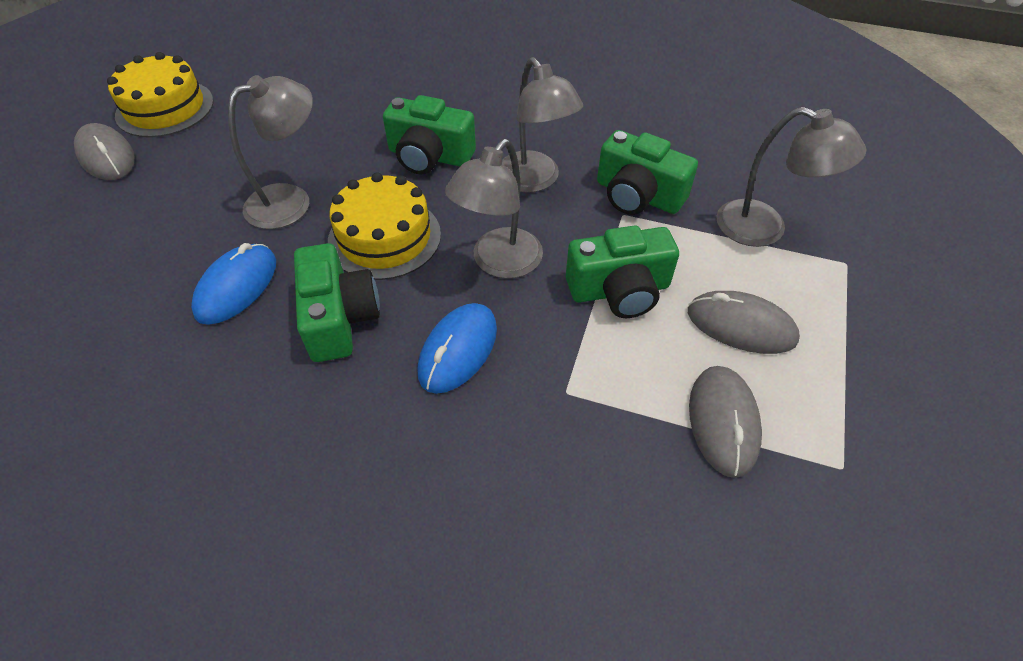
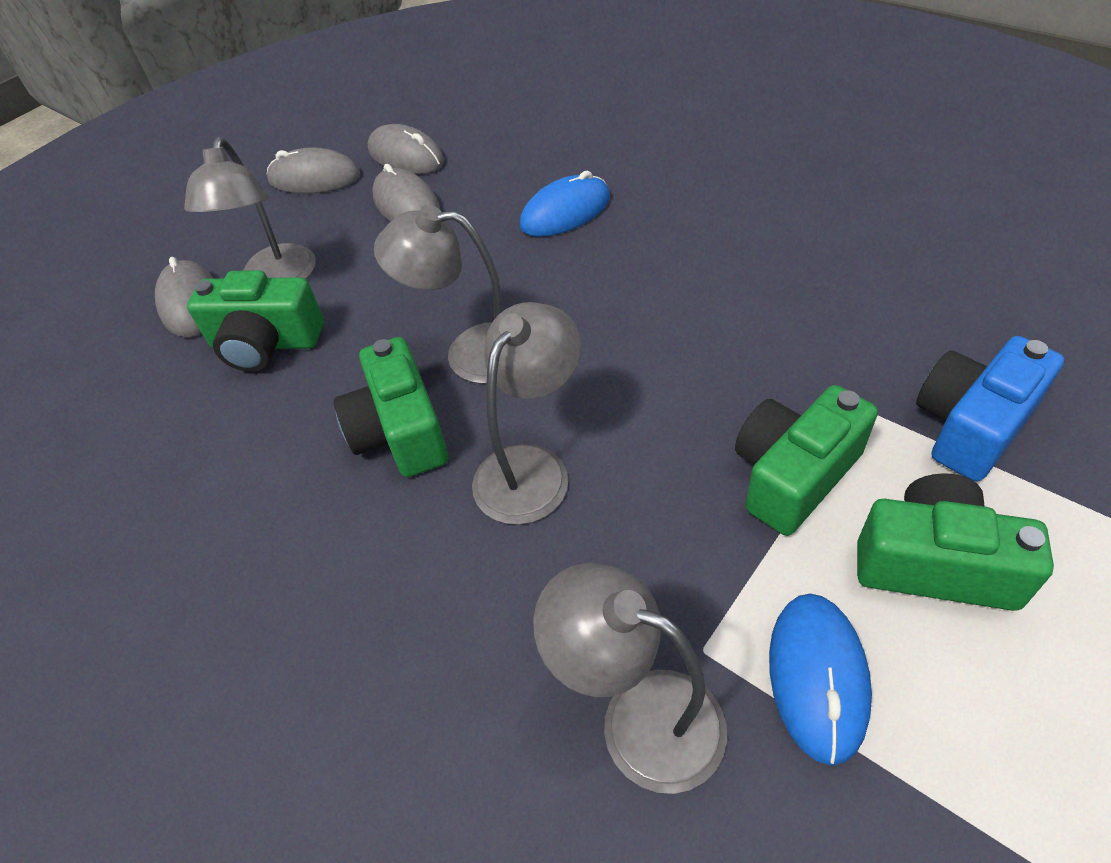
blue camera: none = 0 -> [916,336,1064,481] = 1
grey mouse: [74,123,135,180] [688,291,800,354] [689,366,762,478] = 3 -> [155,257,214,337] [267,147,360,194] [368,124,444,174] [372,164,441,222] = 4
yellow cake: [107,52,214,138] [328,172,441,280] = 2 -> none = 0

